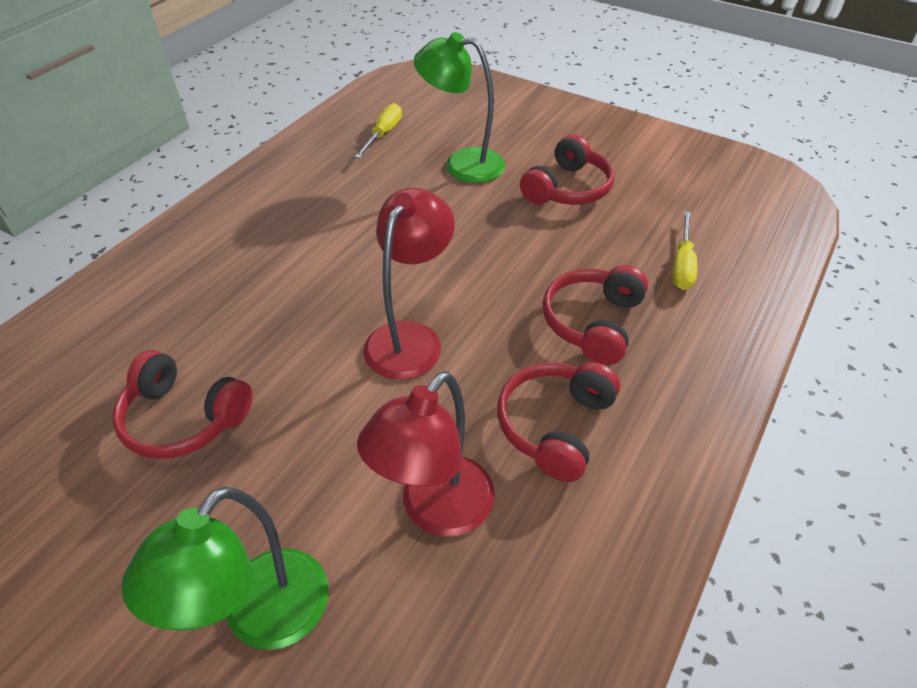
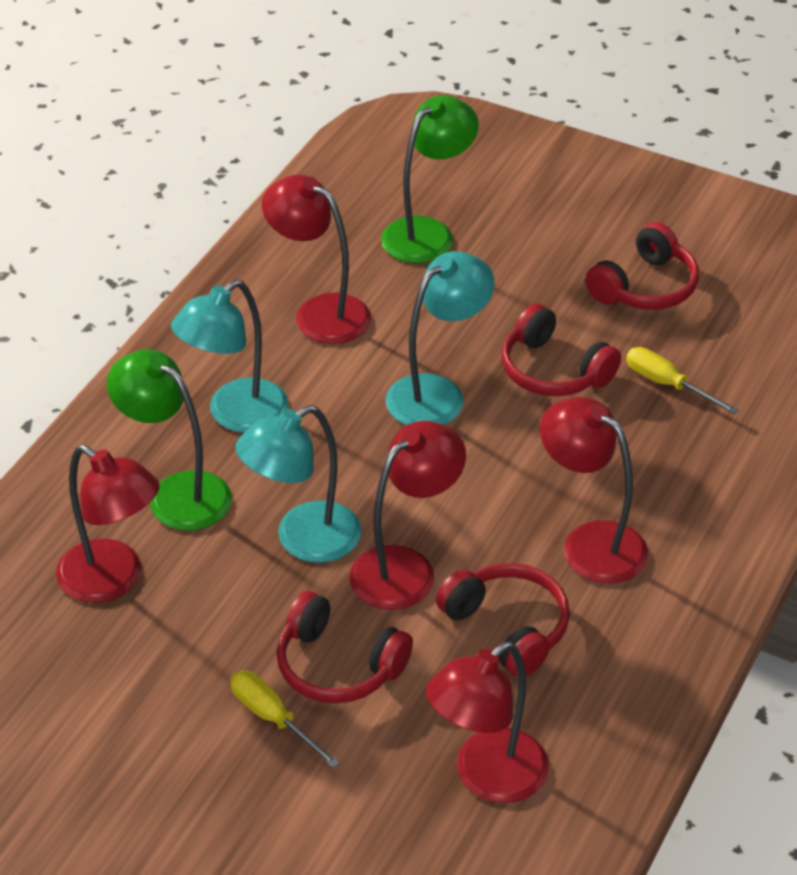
red lamp: [357,371,495,537] [363,188,455,380] = 2 -> [56,445,160,603] [262,175,371,344] [349,421,466,610] [426,641,549,803] [540,397,648,584] = 5
turquoise lamp: none = 0 -> [171,280,289,433] [236,405,362,563] [386,251,495,425] = 3

